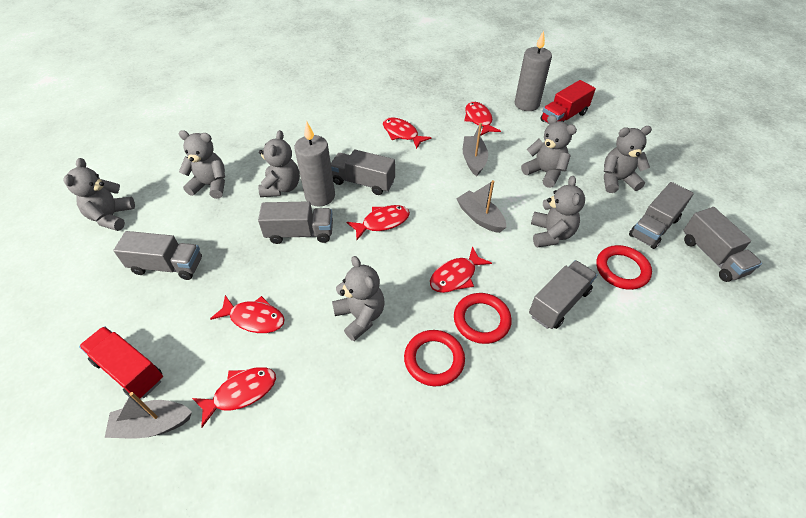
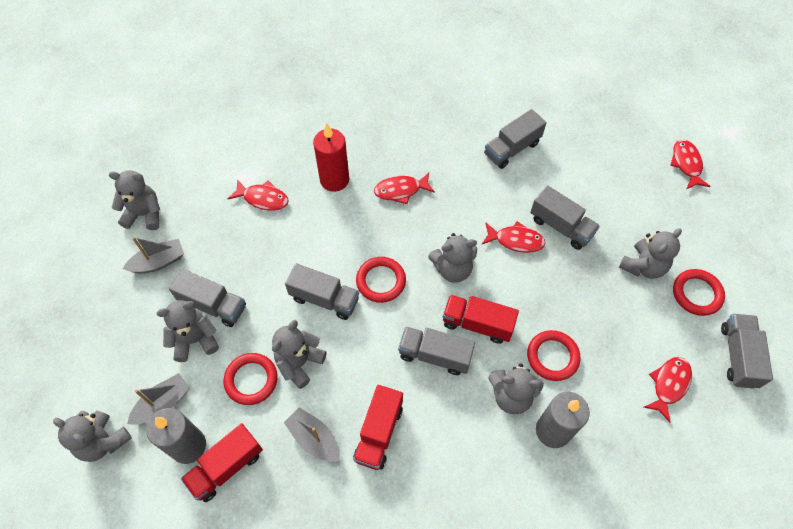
red candle: none = 0 -> [313,123,349,192] = 1
red fish: [192,367,276,427] [210,295,285,333] [347,205,410,240] [383,117,432,149] [430,246,492,293] [464,102,501,136] = 6 -> [228,179,289,211] [374,173,435,204] [482,221,545,253] [644,357,692,423] [670,140,711,189] = 5
red ring: [404,330,465,386] [454,293,512,344] [596,245,652,290] = 3 -> [223,353,278,405] [356,257,406,303] [527,330,581,381] [673,269,725,316] = 4
red truck: [79,326,163,399] [541,80,596,125] = 2 -> [181,423,263,502] [353,385,403,470] [443,295,519,344] = 3

